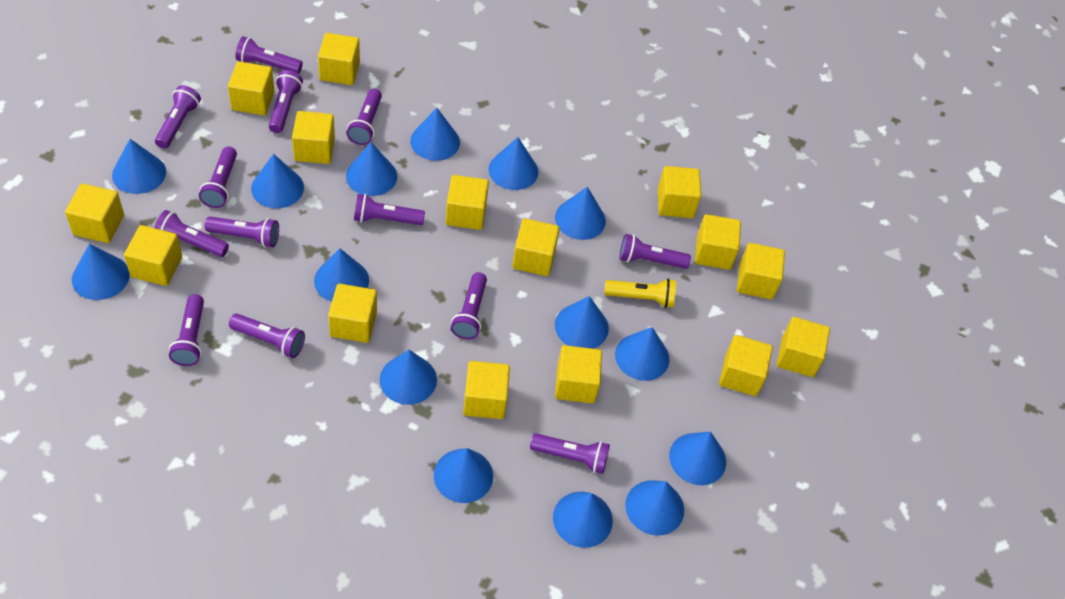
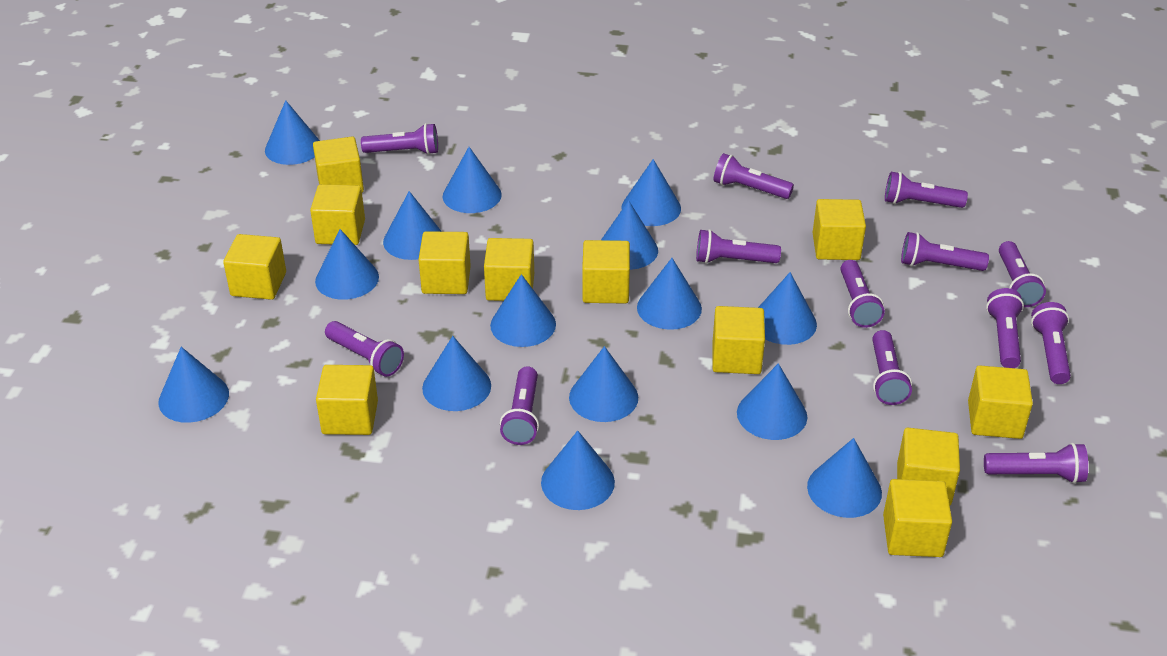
yellow cube: [65,183,124,243] [124,225,182,286] [228,61,274,116] [292,111,335,164] [318,33,360,85] [328,284,377,343] [446,175,489,230] [463,361,510,419] [512,218,560,276] [555,345,602,403] [658,166,701,218] [695,214,741,270] [719,335,773,396] [737,243,785,299] [777,317,830,377] = 15 -> [223,234,286,300] [310,184,365,245] [313,137,364,192] [316,365,378,435] [418,231,471,294] [484,238,534,301] [582,240,630,304] [712,306,765,374] [813,199,866,260] [883,479,952,557] [897,428,960,505] [968,365,1033,439] = 12
yellow flashlight: [604,279,676,308] = 1 -> none = 0

